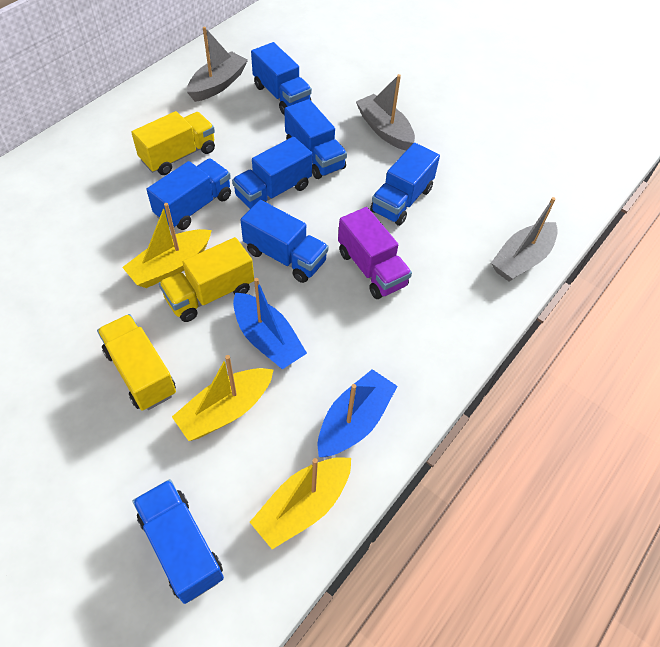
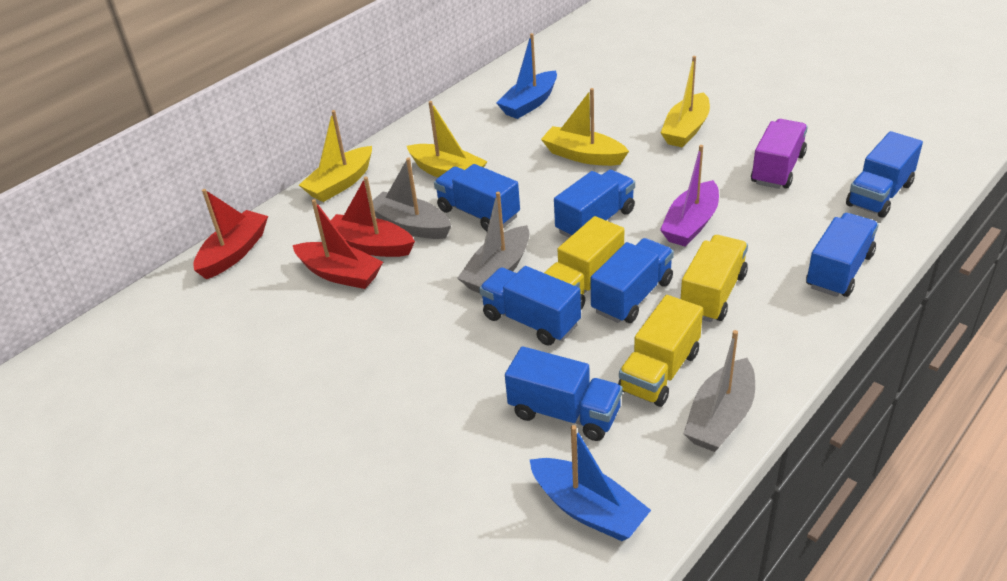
purple boat: none = 0 -> [660,145,719,247] = 1
red boat: none = 0 -> [194,189,268,279] [293,199,383,289] [331,177,415,257] = 3
yellow boat: [122,203,212,288] [172,355,274,441] [250,457,351,549] = 3 -> [299,110,372,202] [407,101,488,177] [541,88,629,166] [661,56,710,148] = 4

